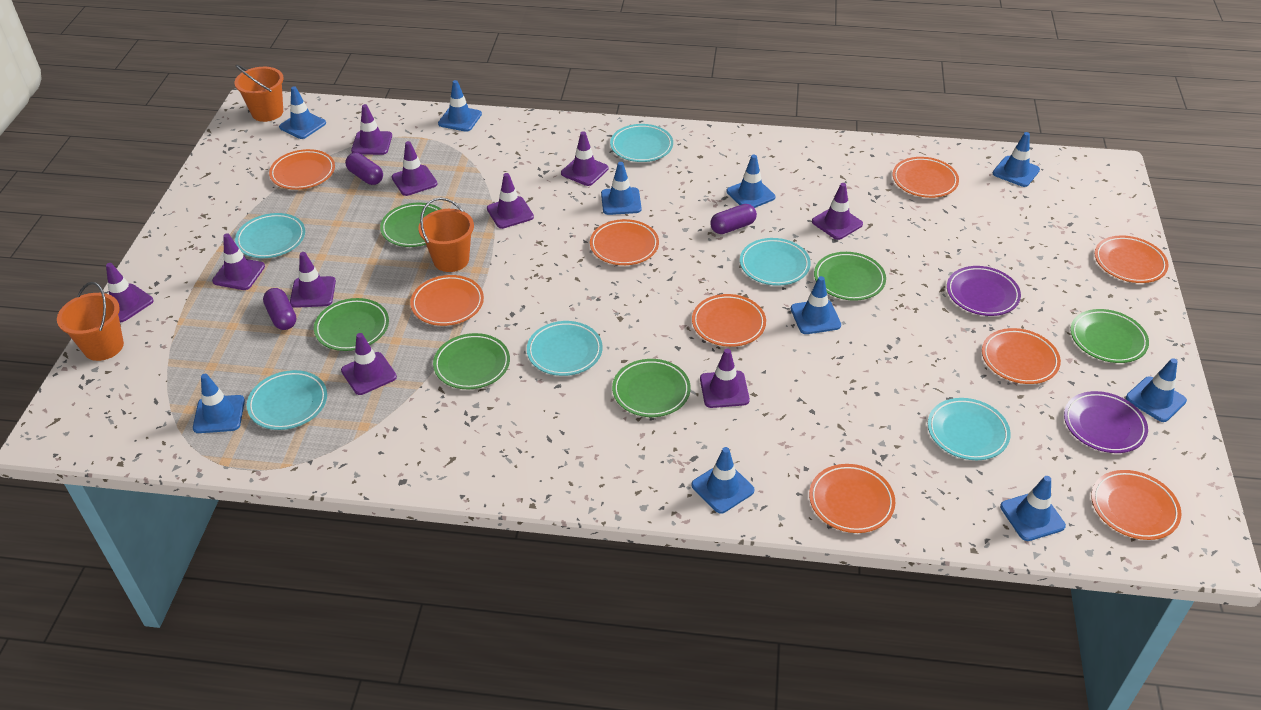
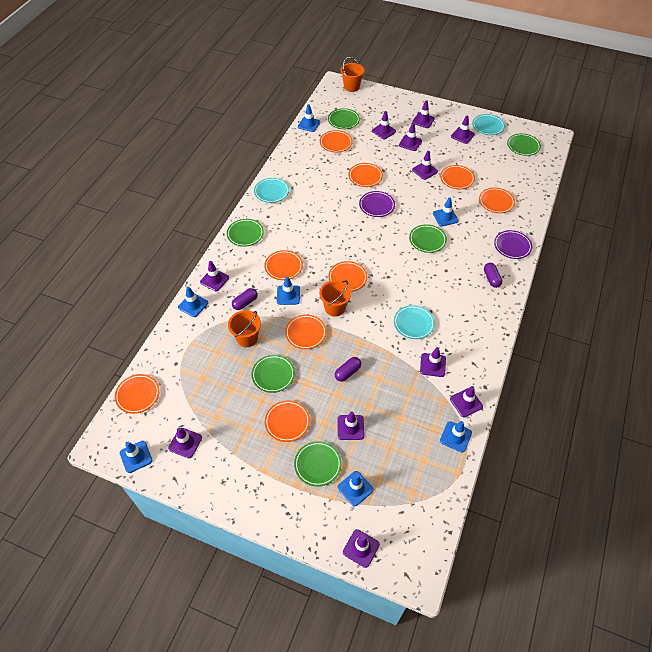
blue traffic cone: [193,374,245,433] [279,86,326,139] [438,80,482,132] [601,162,642,215] [691,447,754,514] [727,155,775,208] [791,276,841,334] [993,132,1040,187] [1000,476,1066,541] [1126,358,1187,422] = 10 -> [120,441,153,473] [178,286,208,317] [277,276,300,305] [298,104,320,132] [337,471,374,506] [433,197,459,227] [440,421,472,452] = 7
purple traffic cone: [106,263,154,322] [212,233,265,290] [290,252,336,308] [341,333,397,395] [351,104,392,155] [392,141,437,196] [487,173,534,229] [561,131,608,186] [700,349,750,408] [812,183,863,240] = 10 -> [168,427,202,458] [200,261,229,291] [337,411,364,440] [343,529,380,568] [372,111,396,139] [399,123,422,151] [412,100,435,128] [412,151,438,180] [420,348,446,377] [450,386,483,418] [451,115,475,144] = 11
turquoise plate: [235,213,305,258] [247,370,327,430] [527,321,602,376] [610,124,673,162] [740,238,811,286] [928,398,1011,460] = 6 -> [254,178,289,203] [394,305,435,339] [472,114,505,135] = 3

